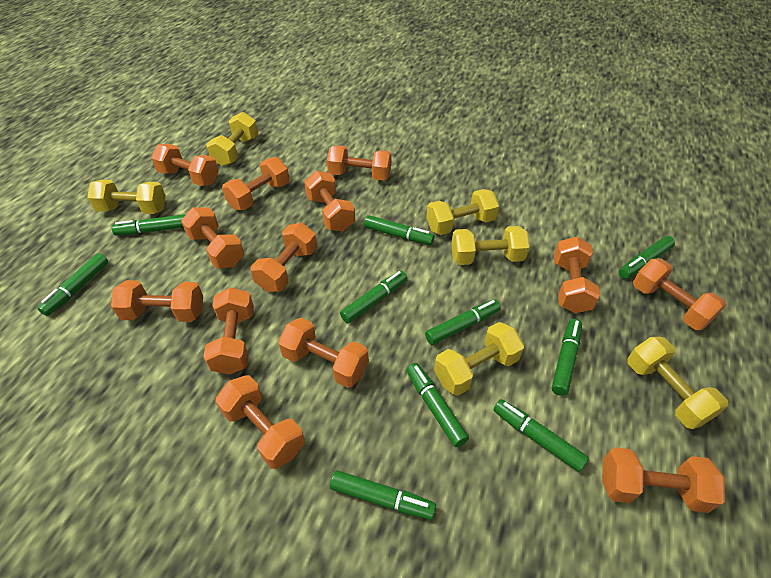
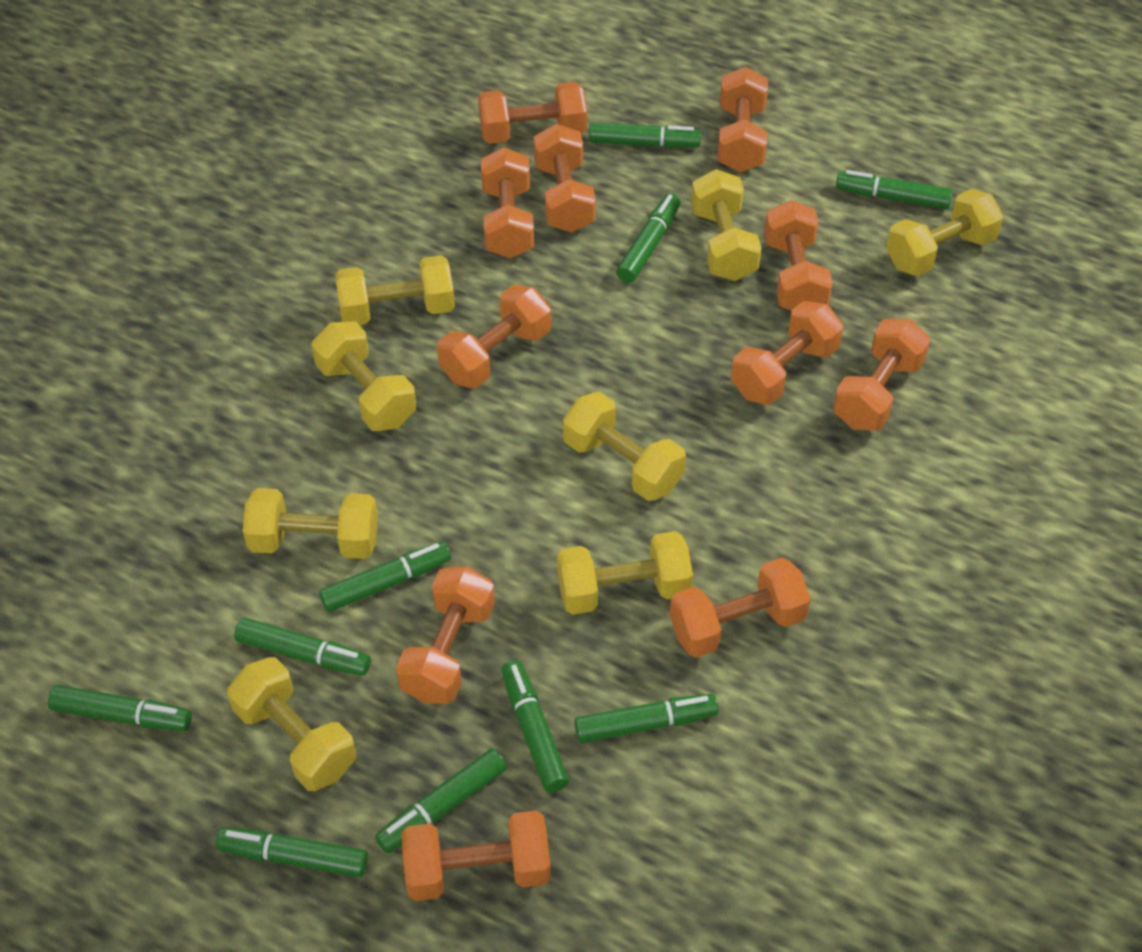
orange dumbbell: [111,280,203,322] [151,144,219,186] [181,207,244,268] [203,287,254,375] [215,375,305,469] [222,157,289,210] [251,223,317,292] [278,318,369,388] [304,171,355,231] [327,145,392,181] [554,236,600,313] [602,447,725,513] [633,258,726,330] = 13 -> [396,566,495,704] [402,811,551,901] [437,285,551,388] [478,82,587,144] [481,147,534,258] [534,124,596,232] [670,558,811,658] [718,67,768,172] [731,301,843,405] [764,200,833,311] [833,319,930,431] = 11
yellow dumbbell: [87,180,166,214] [206,112,258,166] [426,189,499,235] [434,322,524,396] [451,226,529,265] [628,337,728,429] = 6 -> [227,657,356,791] [243,488,378,559] [311,321,416,431] [335,255,455,325] [557,531,693,615] [563,392,686,501] [691,169,761,281] [886,189,1003,276] = 8

